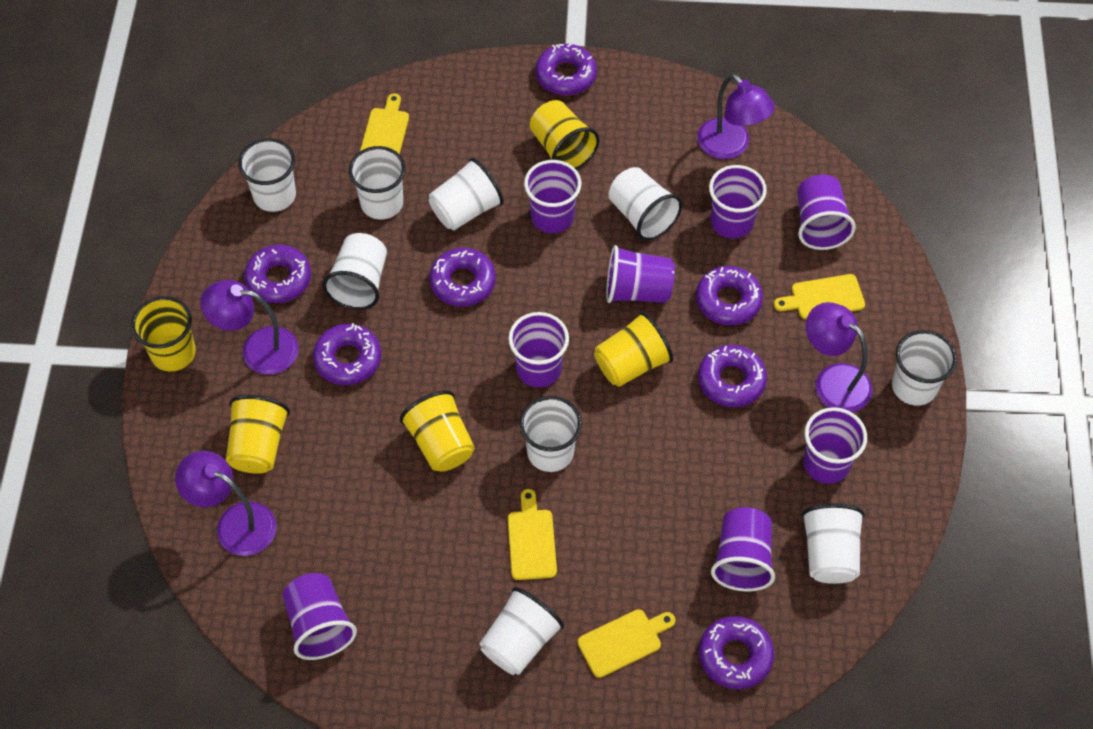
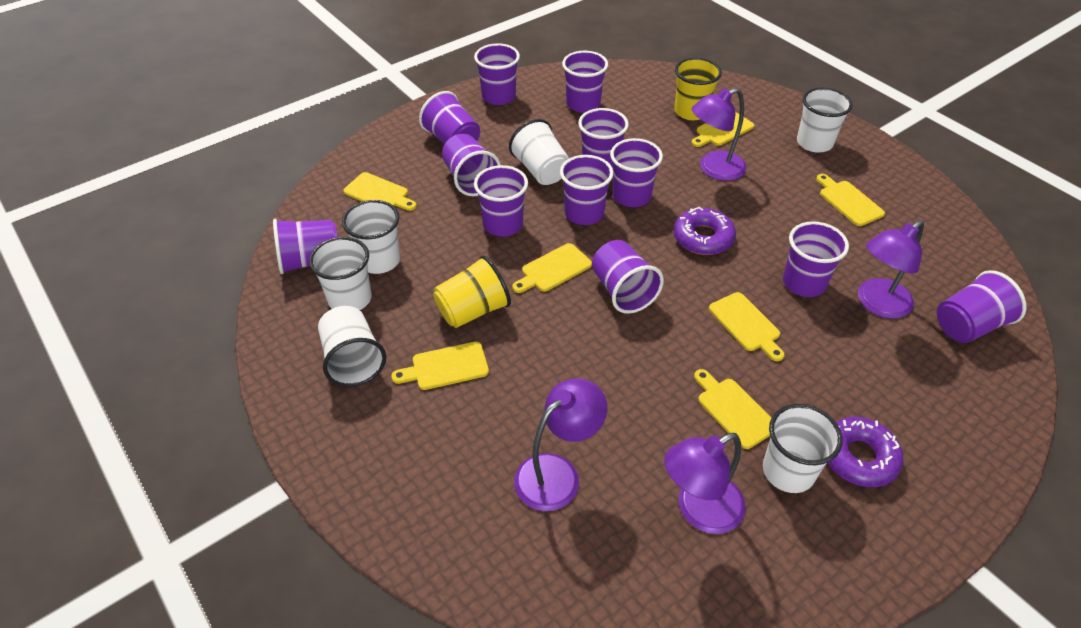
purple cup: [282,573,357,660] [508,312,569,387] [524,160,581,233] [606,245,675,303] [709,165,767,239] [711,507,775,591] [797,175,856,250] [803,407,867,484] = 8 -> [273,219,337,274] [419,91,480,144] [442,133,501,196] [474,43,520,105] [474,165,528,236] [560,155,614,225] [562,51,608,113] [578,108,629,168] [592,240,664,314] [610,138,663,207] [783,221,849,297] [937,270,1027,343] = 12
purple donut: [244,245,311,303] [313,323,381,385] [429,248,496,306] [535,43,597,95] [696,266,763,325] [698,345,767,407] [699,616,774,689] = 7 -> [674,207,736,255] [828,417,903,487] = 2
white cup: [238,138,296,212] [322,233,387,310] [349,146,406,220] [429,158,504,230] [479,587,564,675] [519,396,582,472] [609,167,682,241] [801,504,865,584] [892,330,957,406] = 9 -> [309,237,372,310] [318,306,386,387] [342,200,400,274] [509,119,569,185] [763,404,843,493] [797,87,853,153] = 6
yellow cup: [131,296,196,372] [226,395,290,474] [400,390,475,472] [530,100,600,170] [594,312,673,387] = 5 -> [433,255,511,328] [674,58,722,120] = 2
yellow cutting board: [360,93,409,154] [508,489,557,580] [578,609,675,678] [774,274,865,319] = 4 -> [343,172,417,211] [391,342,489,390] [512,243,592,293] [692,112,754,147] [694,369,771,449] [709,292,785,361] [816,174,885,226] = 7

